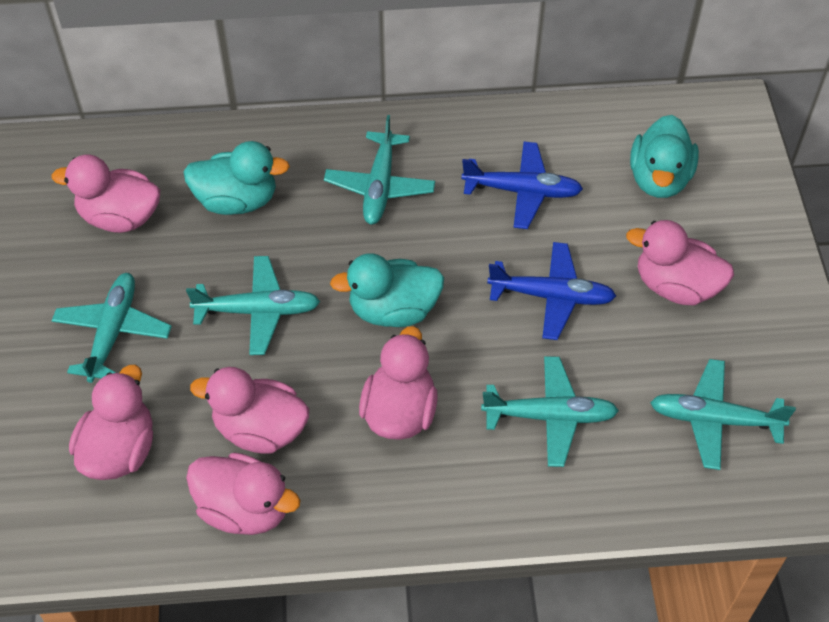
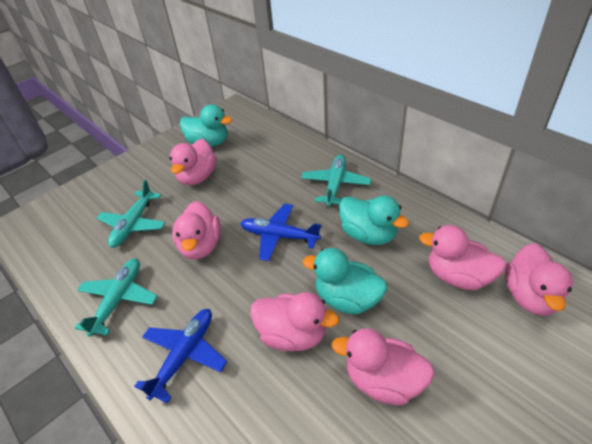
turquoise plane: [51,273,172,383] [186,256,320,355] [324,115,435,225] [481,356,619,467] [650,359,796,470] = 5 -> [75,258,157,337] [97,180,166,248] [301,155,371,206] = 3

